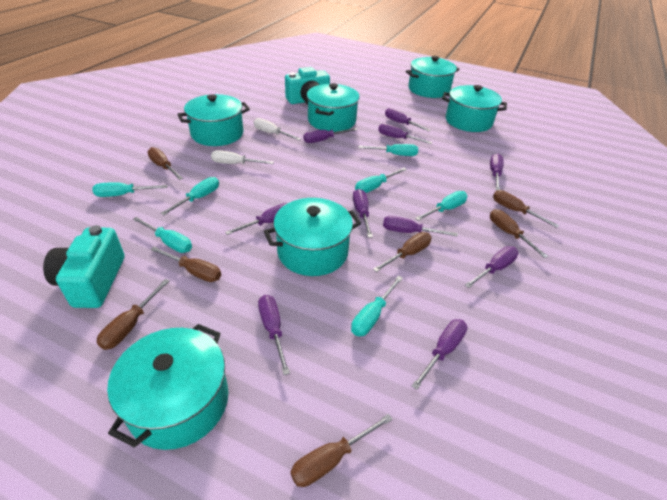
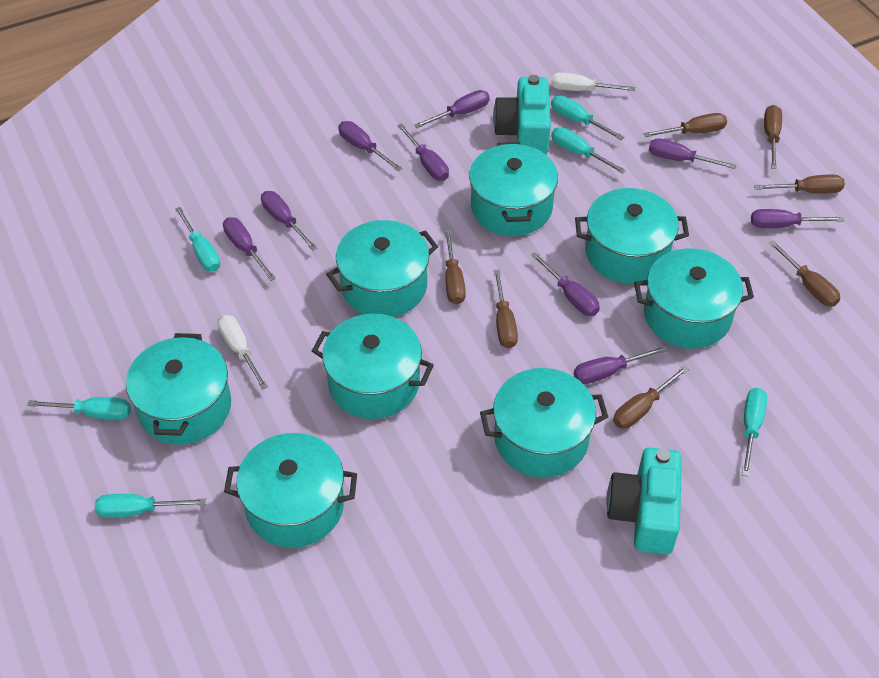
purple screwdriver: [225,203,287,235] [258,295,290,375] [303,128,357,143] [353,189,373,238] [378,123,433,144] [383,216,458,237] [385,108,431,132] [412,319,467,390] [465,246,519,288] [490,153,504,190] = 10 -> [223,217,276,281] [261,191,317,251] [338,121,402,171] [397,123,449,181] [414,90,490,128] [531,252,600,316] [574,346,668,384] [649,138,737,169] [751,209,844,228] = 9
turquoise pot: [107,324,229,450] [177,94,250,146] [264,198,361,276] [307,83,360,132] [406,56,460,98] [442,85,507,132] = 6 -> [126,333,231,445] [224,433,357,548] [312,314,434,419] [326,220,438,317] [469,142,558,236] [480,368,608,478] [575,188,689,284] [634,248,754,349] = 8
turquoise screwdriver: [92,182,168,197] [133,217,192,253] [161,177,219,215] [351,276,403,336] [355,168,407,193] [358,144,418,156] [415,191,468,221] = 7 -> [27,397,131,420] [95,494,206,518] [175,207,220,272] [551,95,624,140] [551,127,626,174] [742,388,767,477] = 6

